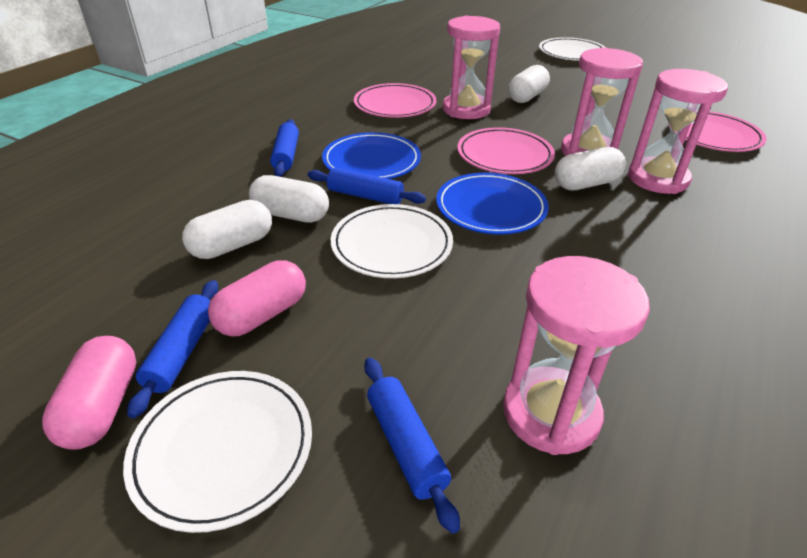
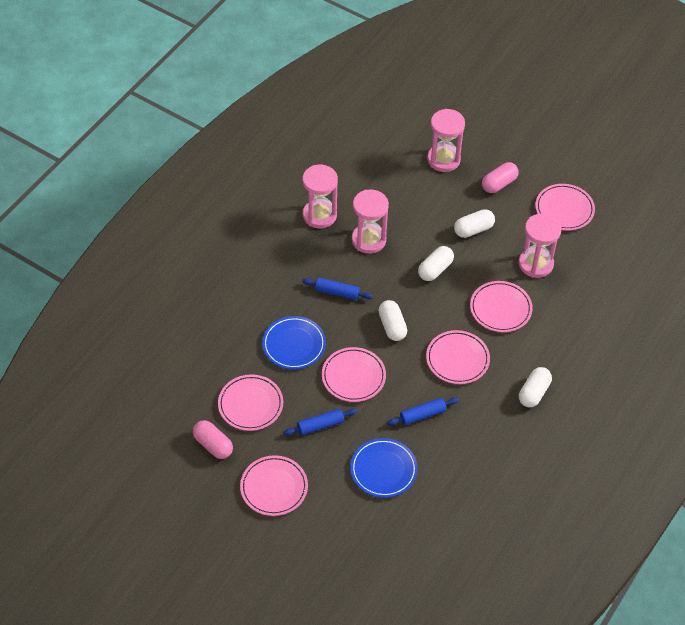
blue rolling pin: [127,280,218,418] [270,119,299,177] [308,168,426,204] [364,358,460,534] = 4 -> [284,408,357,436] [302,278,373,300] [387,397,459,426] = 3
pink plate: [354,83,437,118] [457,127,555,174] [668,111,767,152] = 3 -> [218,374,283,431] [240,455,308,516] [322,347,386,402] [426,330,490,384] [470,281,533,332] [535,184,595,231] = 6
white plate: [123,371,312,533] [331,204,453,278] [539,37,606,61] = 3 -> none = 0

